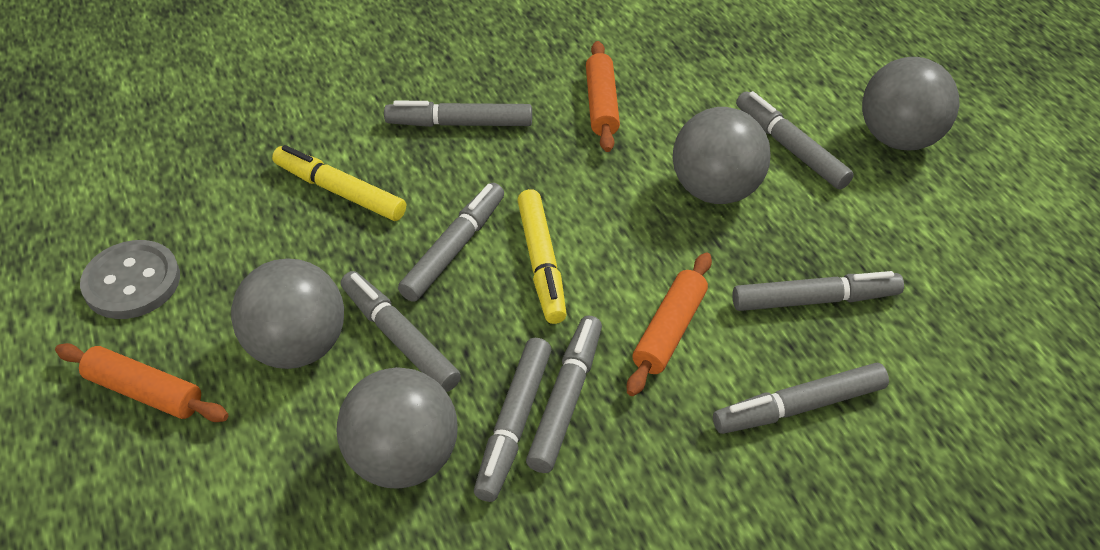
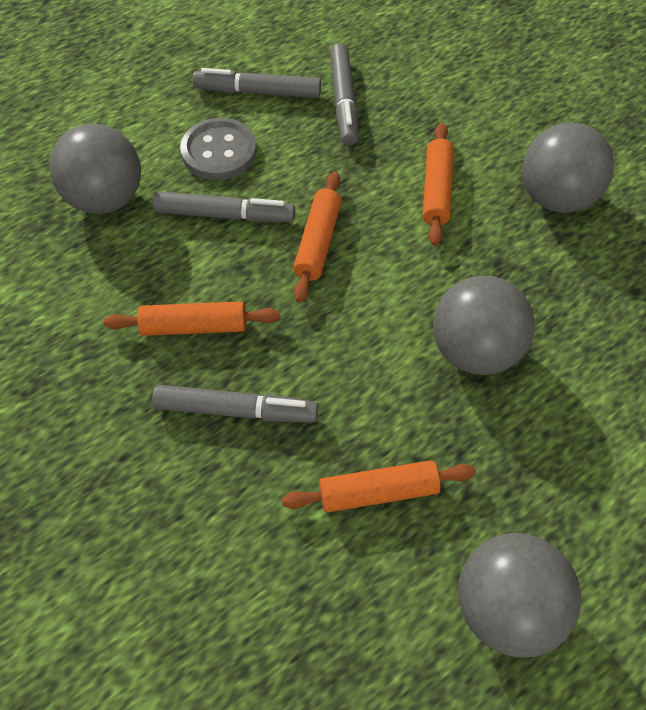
grey marker: [341,271,461,392] [384,101,532,127] [398,183,504,302] [474,338,551,502] [526,315,602,473] [713,363,889,434] [732,271,904,311] [736,91,854,190] = 8 -> [152,191,295,222] [152,385,318,423] [193,68,321,98] [330,43,358,145] = 4
orange rolling pin: [55,343,229,422] [586,41,620,152] [627,252,712,396] = 3 -> [104,301,280,336] [282,460,476,513] [293,172,342,302] [423,123,454,246] = 4
yellow marker: [272,145,406,221] [517,189,567,324] = 2 -> none = 0

